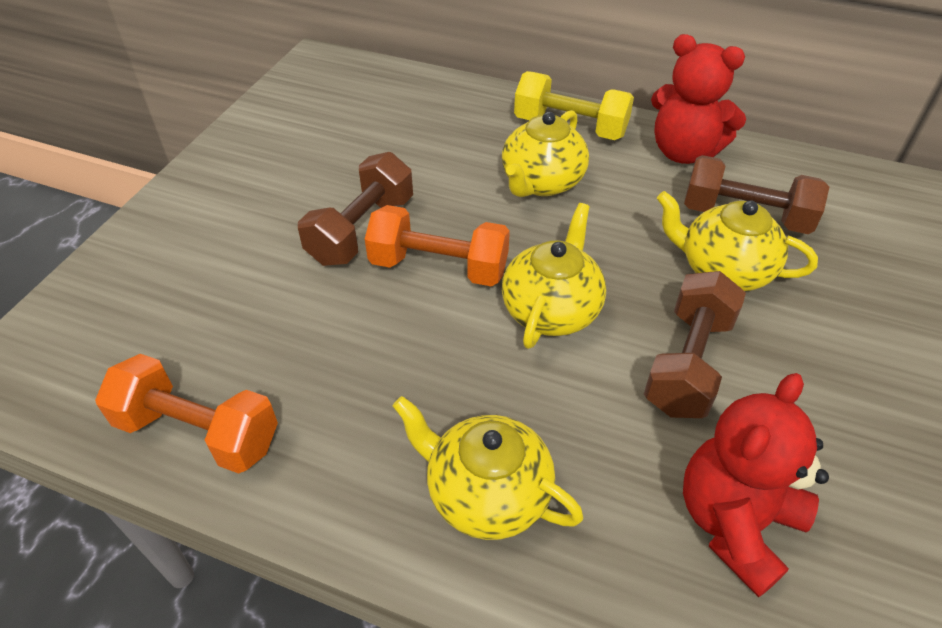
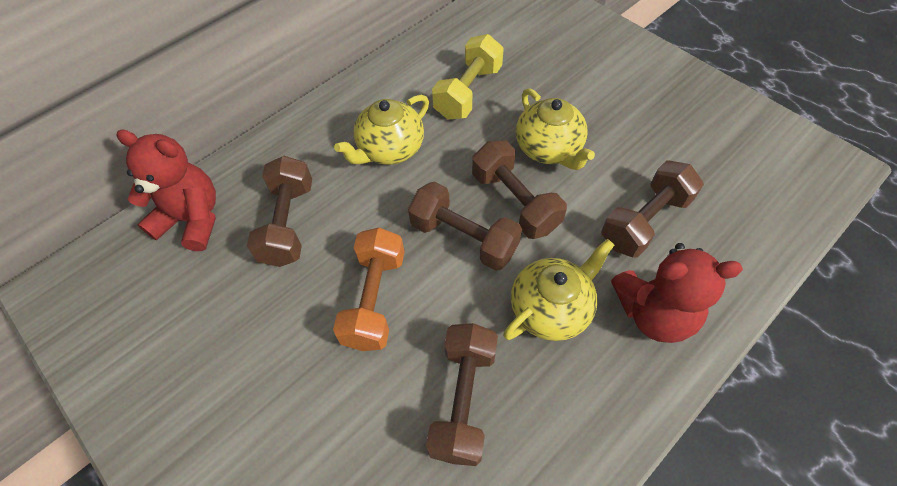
brown dumbbell: [298,152,413,266] [644,271,746,418] [684,155,829,234] = 3 -> [247,156,312,267] [408,182,522,271] [426,323,498,466] [472,141,567,239] [601,160,704,258] = 5
orange dumbbell: [95,354,278,474] [365,205,510,286] = 2 -> [333,228,404,351] = 1
yellow teapot: [392,396,583,540] [502,110,589,197] [502,203,606,349] [657,191,818,291] = 4 -> [334,95,429,165] [503,239,614,341] [516,88,595,170] = 3

